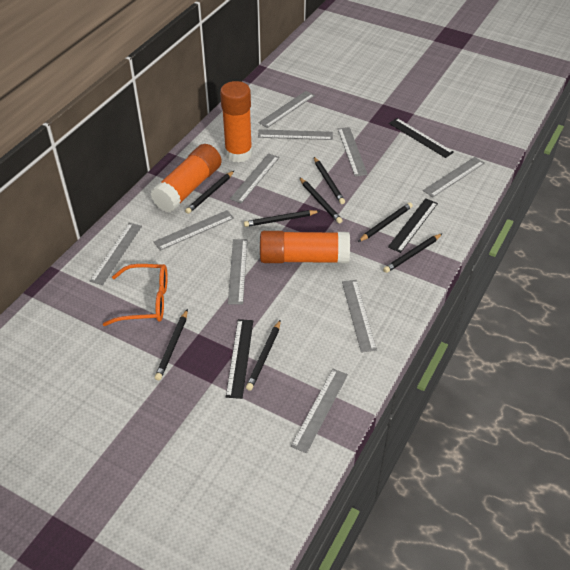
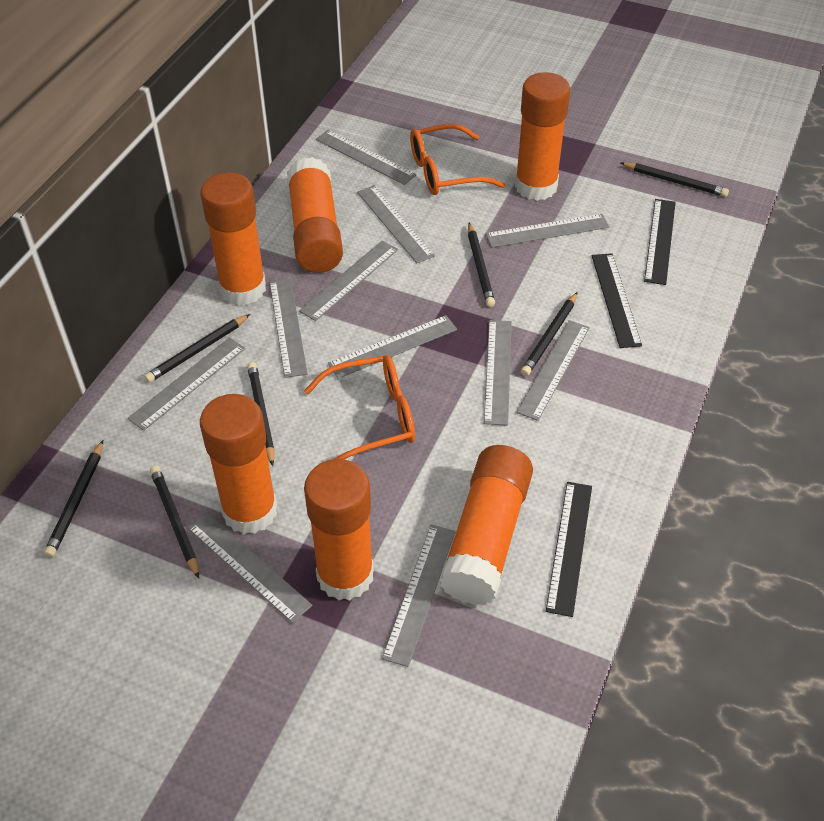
black pencil: [155,309,188,380] [185,170,235,214] [244,210,320,227] [246,319,281,391] [299,177,343,223] [314,157,345,204] [358,202,413,242] [383,233,443,273] = 8 -> [44,440,103,558] [144,314,250,383] [150,466,199,579] [247,362,275,466] [468,223,495,307] [521,292,577,376] [620,162,729,197] = 7
grey ruler: [89,223,142,285] [154,210,234,251] [228,239,247,305] [230,153,280,204] [258,91,315,128] [258,129,333,140] [291,369,348,453] [338,127,368,177] [342,280,377,353] [423,157,485,197] = 10 -> [127,338,245,431] [188,513,312,623] [269,279,308,378] [299,241,398,321] [316,130,417,185] [328,315,457,379] [357,185,435,263] [382,525,456,667] [484,320,512,426] [486,214,609,248] [516,320,590,421] = 11
orange glasses: [103,264,168,326] = 1 -> [304,355,415,460] [410,124,506,195] = 2
orange glue stick: [151,144,222,212] [220,81,253,163] [260,231,350,263] = 3 -> [200,172,266,306] [200,394,277,534] [287,157,343,273] [304,459,374,601] [439,445,533,605] [515,72,570,201] = 6

